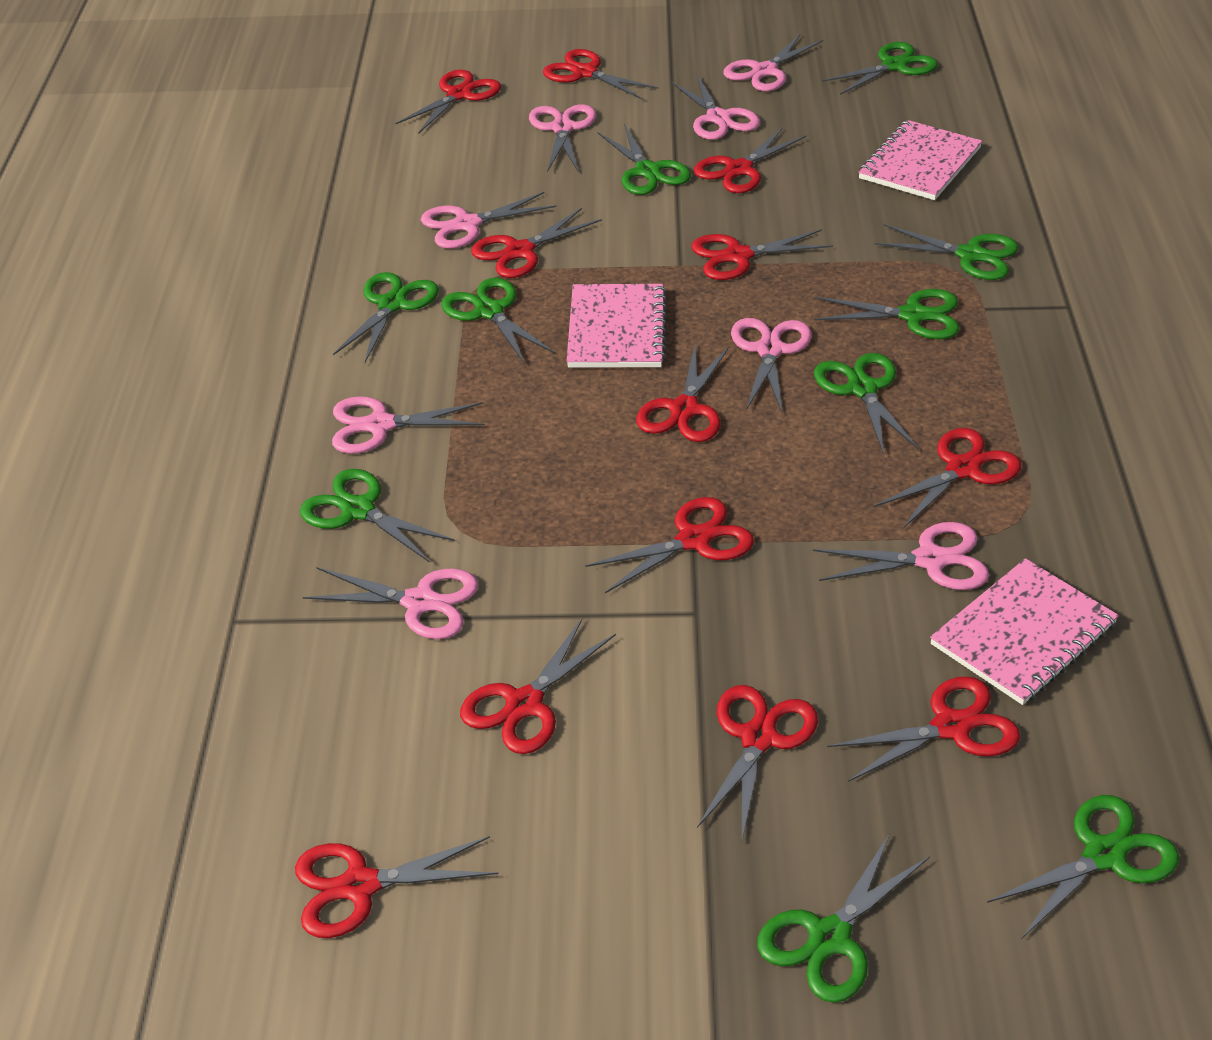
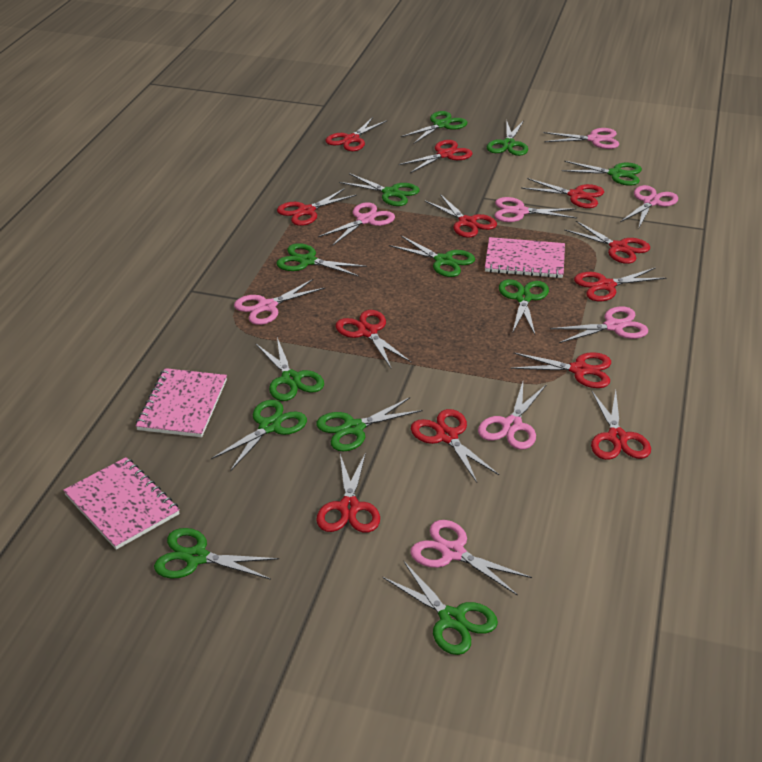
green scissors: [300,469,455,563] [333,272,439,363] [441,278,555,364] [598,124,691,195] [757,833,930,1003] [814,289,959,339] [814,353,919,455] [822,42,938,95] [875,224,1019,280] [987,795,1179,939] = 10 -> [154,528,279,580] [211,400,307,471] [255,338,324,401] [277,243,367,277] [316,397,423,451] [339,173,419,206] [382,562,498,655] [389,236,475,277] [401,111,467,144] [487,119,528,156] [499,279,549,335] [562,161,642,186] = 12

